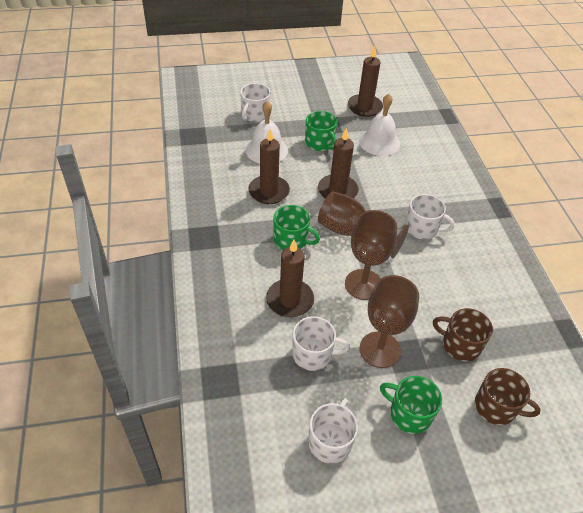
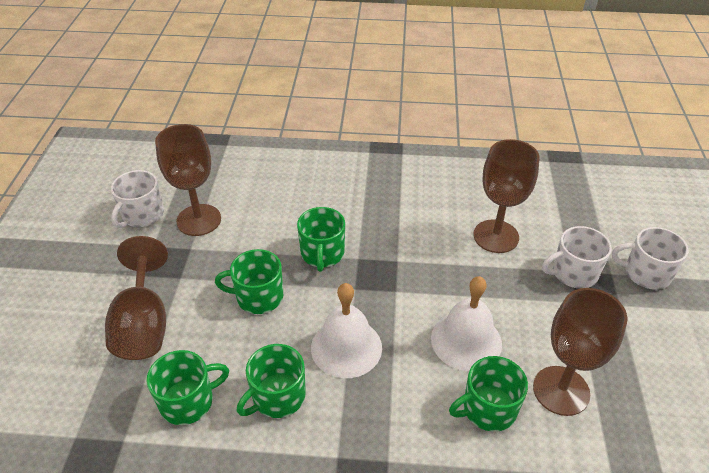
brown candle: [249,129,290,204] [266,240,314,317] [318,128,359,199] [348,46,383,117] = 4 -> none = 0
brown goblet: [318,191,409,258] [345,210,397,300] [360,275,419,368] = 3 -> [105,236,168,360] [155,124,221,236] [473,139,540,253] [533,288,628,416] = 4
brown mug: [433,308,493,362] [475,368,541,425] = 2 -> none = 0
green mug: [273,205,320,250] [305,111,337,151] [380,376,442,434] = 3 -> [147,350,229,425] [215,249,283,314] [237,344,306,418] [297,207,345,272] [449,356,528,432] = 5
white mug: [240,83,270,122] [292,316,350,371] [308,398,358,464] [405,194,455,240] = 4 -> [111,170,164,228] [542,226,612,289] [612,227,688,290] = 3

